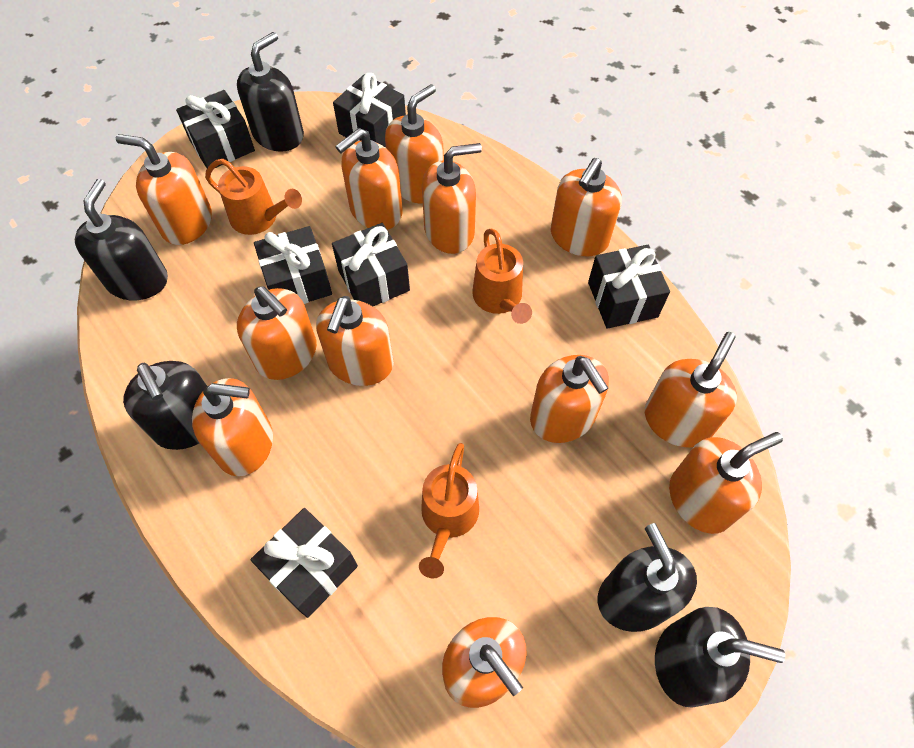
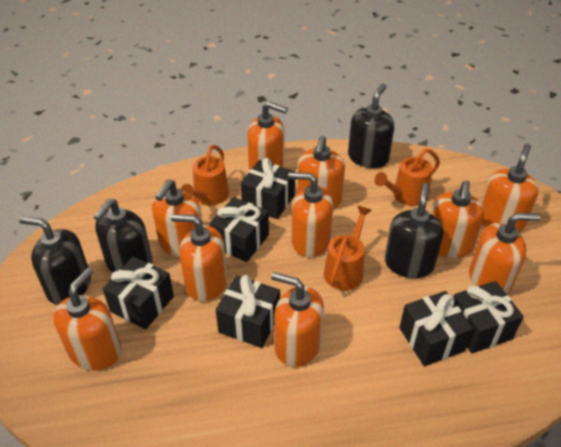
black soap dispenser: [75,179,168,300] [123,361,207,450] [237,32,304,152] [598,523,697,632] [655,607,785,708] = 5 -> [19,216,91,305] [94,199,153,272] [348,84,394,168] [385,183,444,278] = 4
orange soap dispenser: [116,134,212,245] [192,378,273,476] [237,286,317,380] [316,296,394,386] [335,128,403,230] [385,84,444,204] [422,143,482,254] [442,617,526,708] [530,355,609,443] [551,158,622,257] [645,332,737,448] [669,432,783,534] = 12 -> [53,268,122,370] [152,179,203,257] [171,214,227,302] [247,102,288,170] [271,272,324,367] [288,172,333,257] [297,136,345,209] [430,181,484,258] [469,213,541,295] [481,144,539,232] = 10

